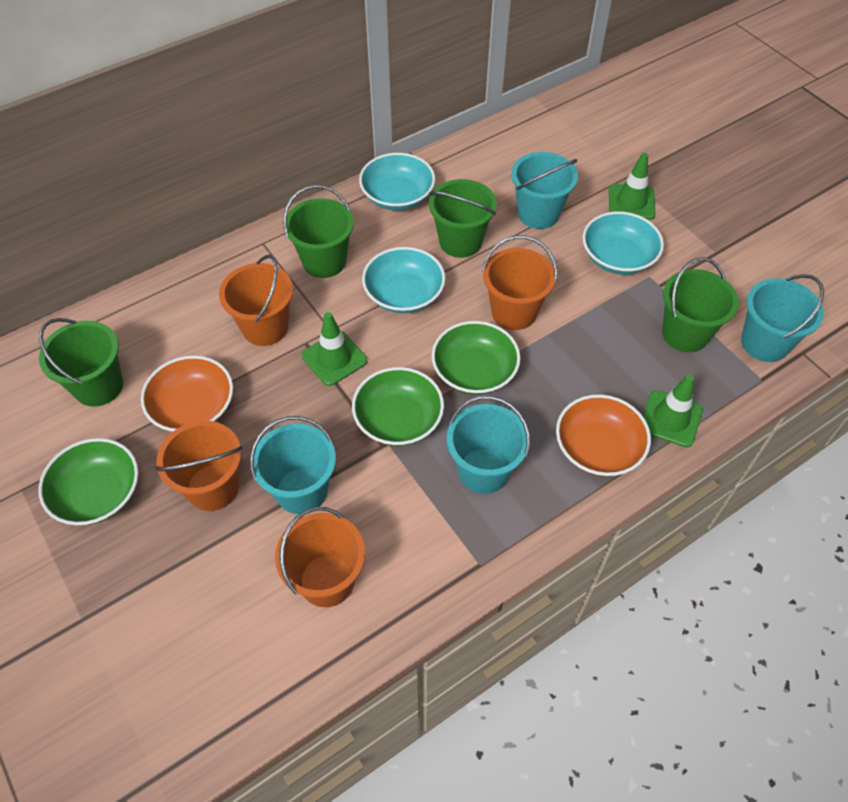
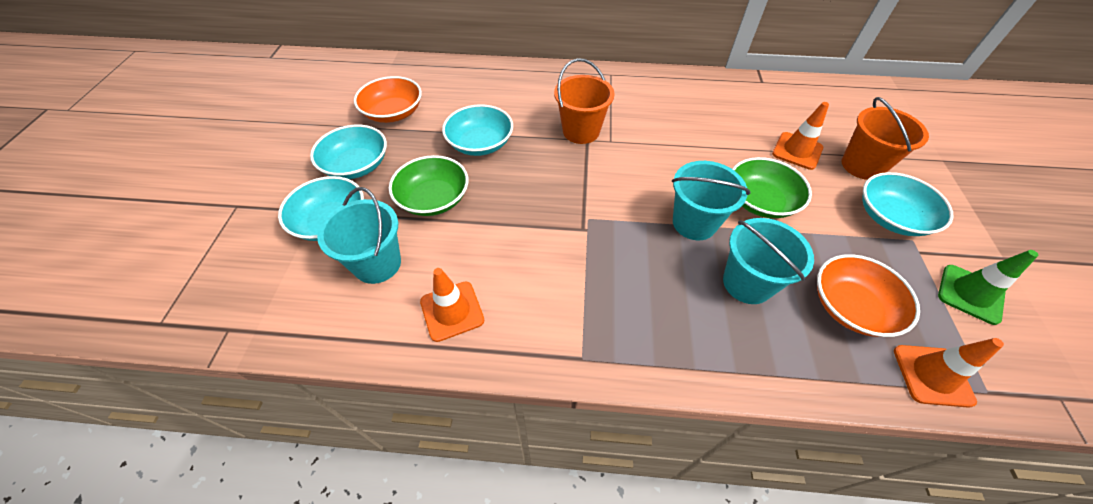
green bowl: [38,438,139,525] [352,367,444,446] [432,321,521,395] = 3 -> [389,155,468,216] [732,157,812,218] = 2
green bucket: [39,318,123,407] [284,185,354,278] [429,179,497,258] [662,257,739,352] = 4 -> none = 0
green traffic cone: [302,312,367,386] [609,153,656,220] [643,375,703,447] = 3 -> [938,250,1038,325] = 1
orange bucket: [155,421,243,511] [219,255,293,346] [275,507,365,607] [482,236,557,330] = 4 -> [554,58,615,144] [842,97,929,180] = 2
orange traffic cone: none = 0 -> [420,268,485,342] [772,102,829,170] [894,338,1004,408] = 3
turquoise bowl: [359,153,435,210] [362,247,445,313] [583,211,664,275] = 3 -> [278,176,364,241] [310,125,387,179] [442,104,513,156] [862,172,954,236] = 4
turquoise bucket: [250,416,336,514] [447,396,530,494] [511,152,578,229] [741,274,824,362] = 4 -> [317,187,401,284] [672,161,750,240] [723,218,814,304] = 3

